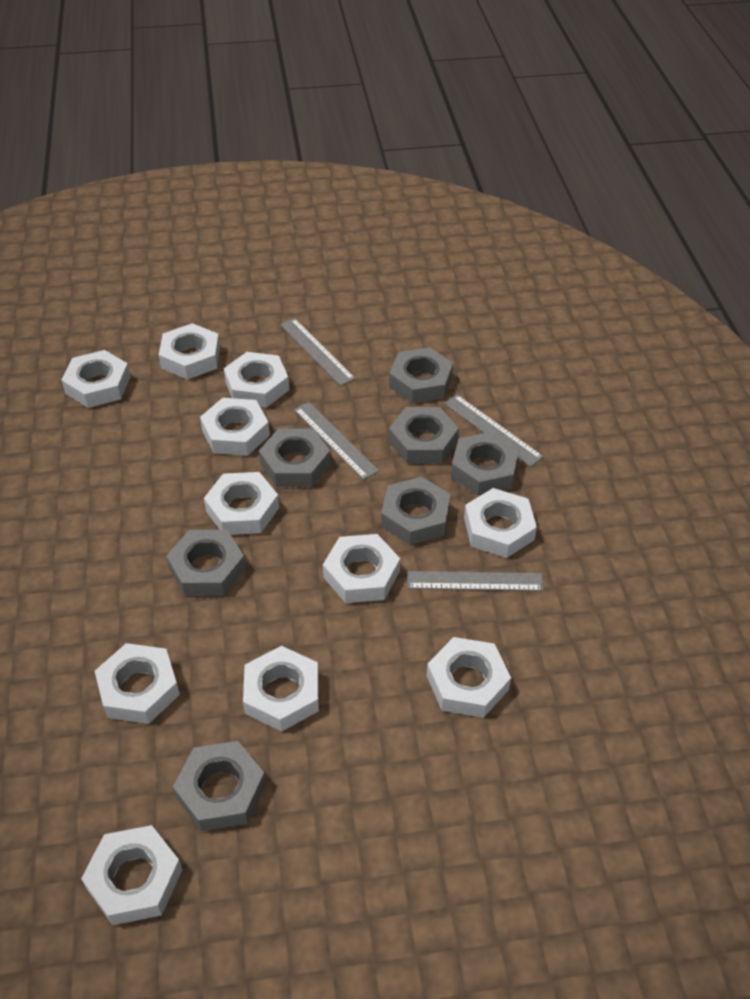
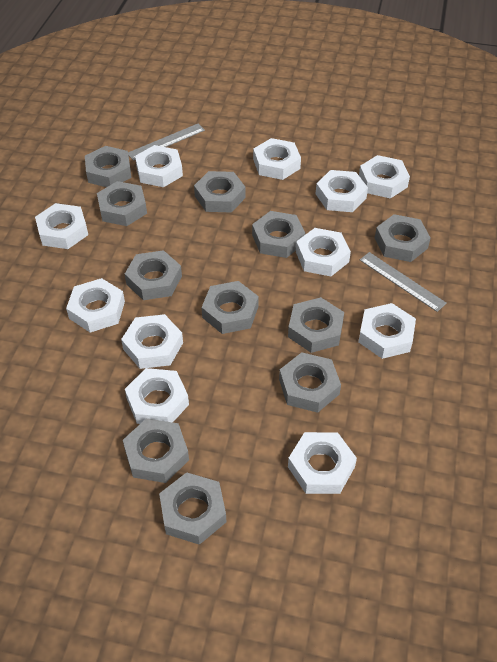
grey nut: [166,530,246,596] [173,741,266,831] [259,429,331,487] [381,477,451,545] [389,347,453,403] [389,407,459,464] [451,432,519,495] = 7 -> [85,146,132,187] [97,181,147,226] [123,418,189,483] [125,250,182,300] [159,472,226,545] [194,171,246,213] [202,281,259,334] [252,211,305,258] [279,352,341,413] [288,297,344,353] [375,214,431,262] = 11
grey ruler: [280,318,355,386] [294,402,379,480] [407,571,543,591] [444,394,544,467] = 4 -> [128,124,205,161] [360,252,447,312] = 2

